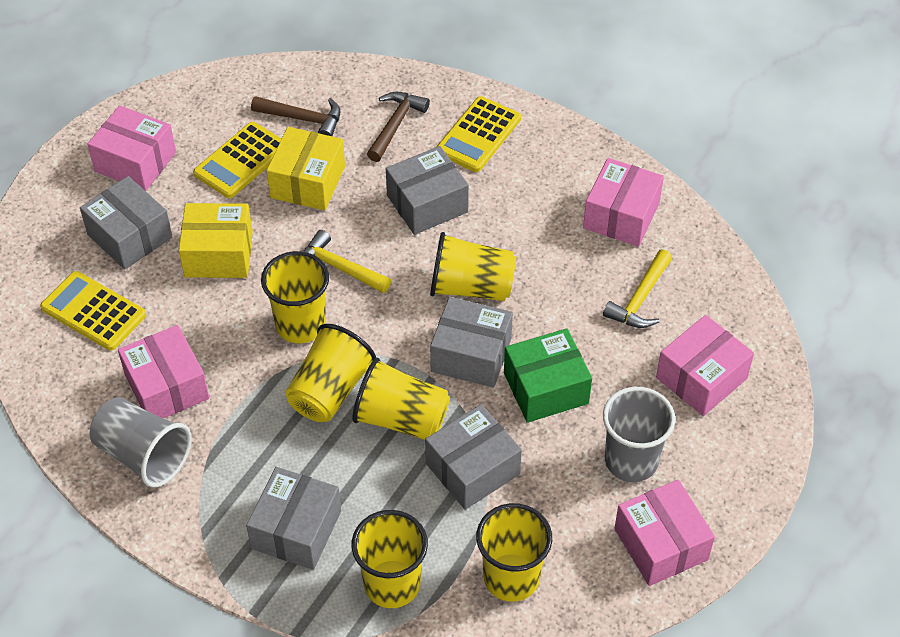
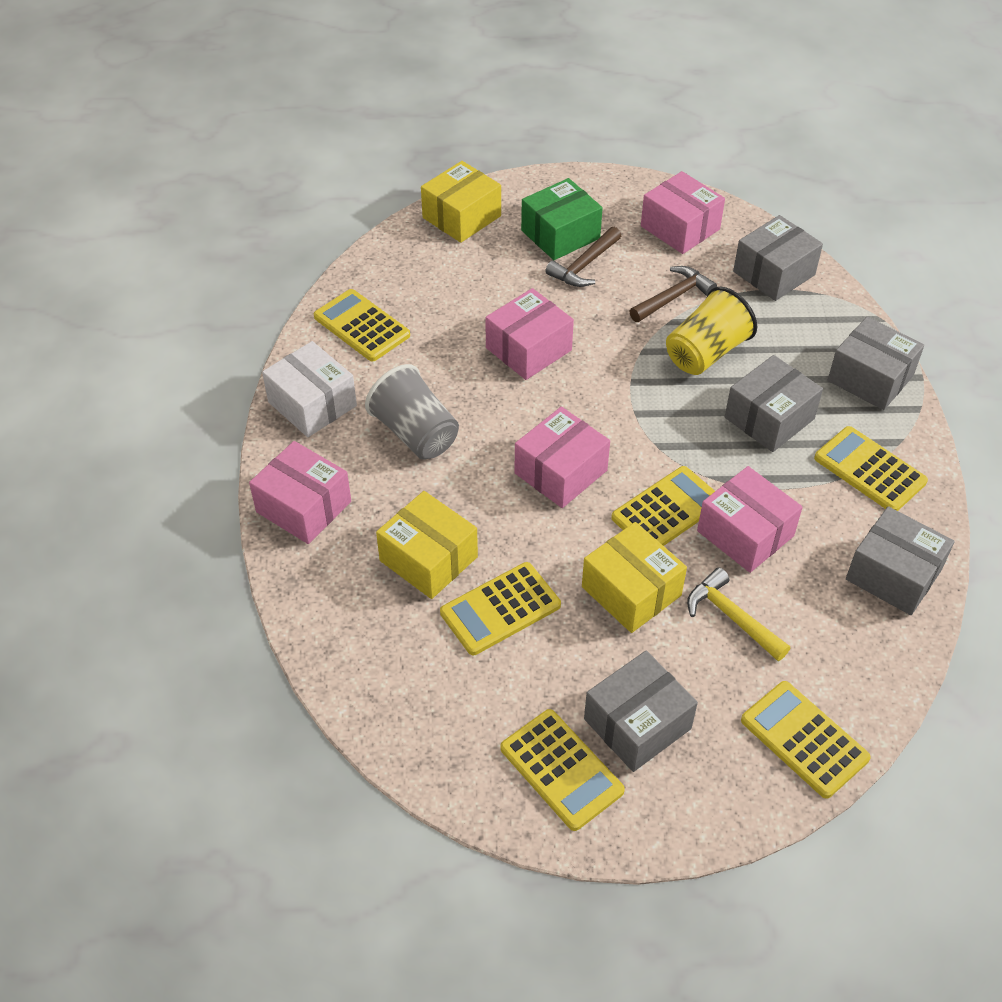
grey cup: [90,397,192,488] [603,387,675,482] = 2 -> [365,364,459,460] = 1
white box: none = 0 -> [262,341,357,437] = 1
yellow box: [179,203,253,278] [267,127,345,211] = 2 -> [376,491,478,599] [421,161,501,243] [582,522,687,633] = 3
yellow calculator: [40,271,146,351] [193,122,281,198] [436,96,521,172] = 3 -> [314,289,410,362] [440,562,561,655] [500,709,625,831] [611,466,715,546] [741,681,871,799] [814,426,928,511] = 6
yellow cup: [261,251,329,343] [285,324,376,422] [352,358,450,440] [352,510,428,608] [430,232,516,301] [476,503,552,602] = 6 -> [666,287,757,375] = 1
yellow hammer: [303,230,391,293] [603,249,672,328] = 2 -> [687,567,790,661] = 1

